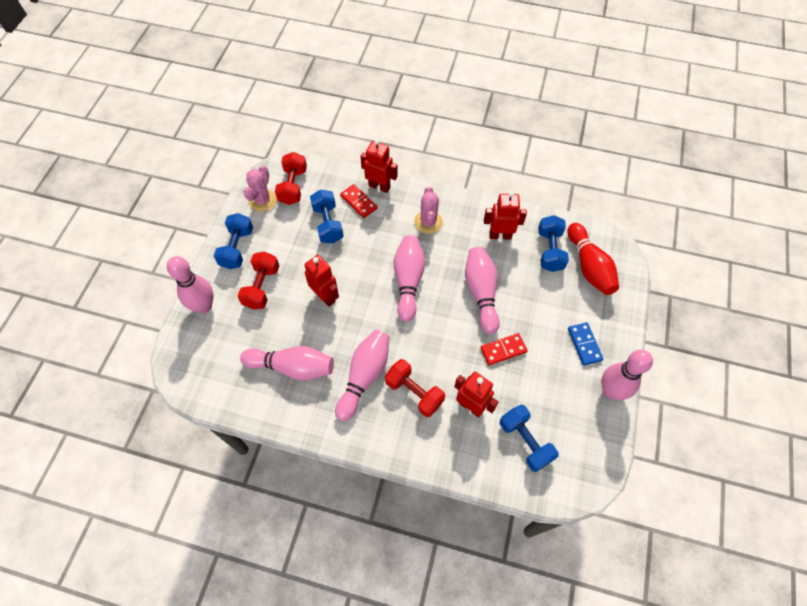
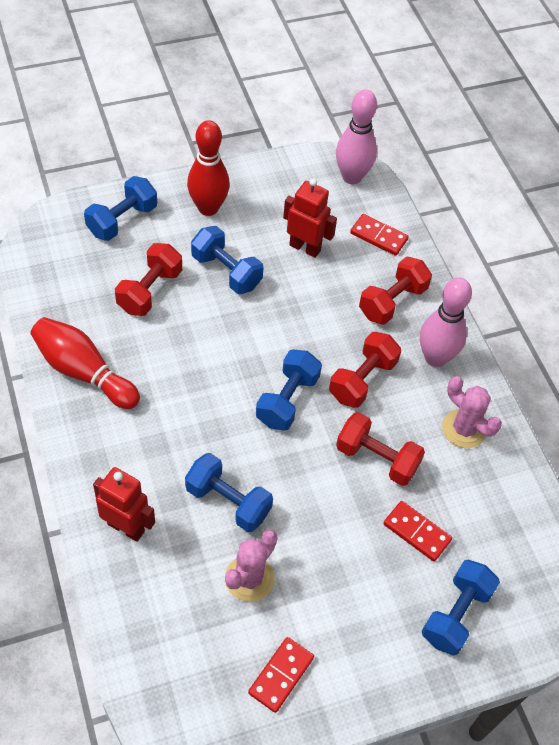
blue domino: [568,322,603,366] = 1 -> none = 0
blue dumbbell: [214,213,253,269] [310,190,344,244] [500,404,559,472] [538,215,569,272] = 4 -> [84,176,157,241] [185,453,273,532] [191,226,263,294] [256,350,322,431] [422,560,500,656] = 5
pink bowling pin: [167,256,213,313] [240,346,334,381] [335,330,389,421] [394,235,425,322] [465,247,500,334] [601,350,653,400] = 6 -> [336,90,377,184] [420,278,472,367] = 2
red bowling pin: [568,223,619,295] = 1 -> [30,317,140,409] [187,120,230,216] = 2
red domino: [340,184,378,218] [481,333,527,365] = 2 -> [248,637,314,713] [350,214,409,256] [383,501,452,562] = 3
red dumbbell: [238,252,279,309] [275,152,307,205] [385,359,445,417] = 3 -> [115,243,182,316] [329,332,401,408] [336,412,425,486] [359,257,432,325] = 4
red robot: [305,255,339,307] [360,139,398,193] [454,372,499,417] [484,191,527,240] = 4 -> [93,467,155,542] [283,178,337,258] = 2

